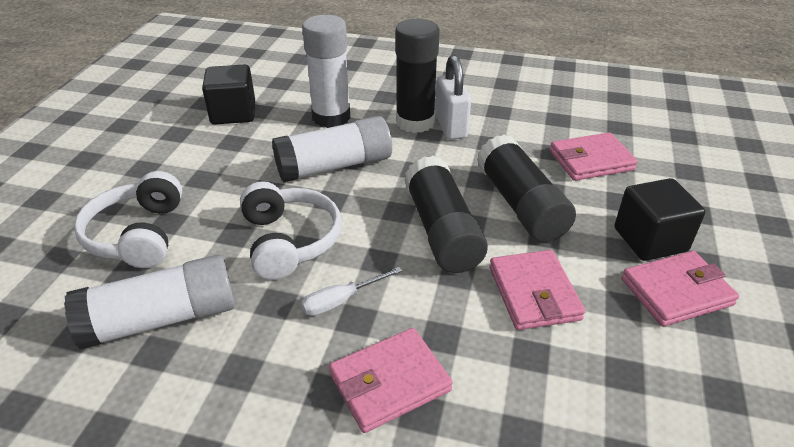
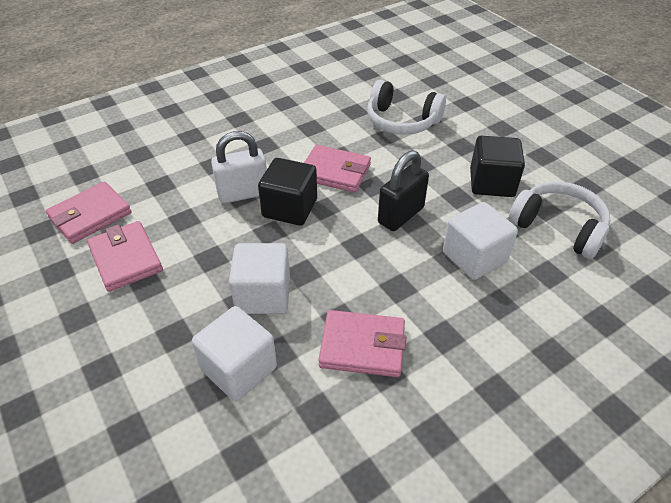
black glue stick: [395,19,440,133] [404,156,488,273] [477,134,576,242] = 3 -> none = 0
black padlock: none = 0 -> [378,150,429,231] = 1
white cube: none = 0 -> [192,306,277,401] [229,243,290,314] [443,202,518,280] = 3
white glue stick: [64,255,235,350] [272,116,392,183] [302,15,350,128] = 3 -> none = 0
white screwdriver: [301,267,402,316] = 1 -> none = 0

